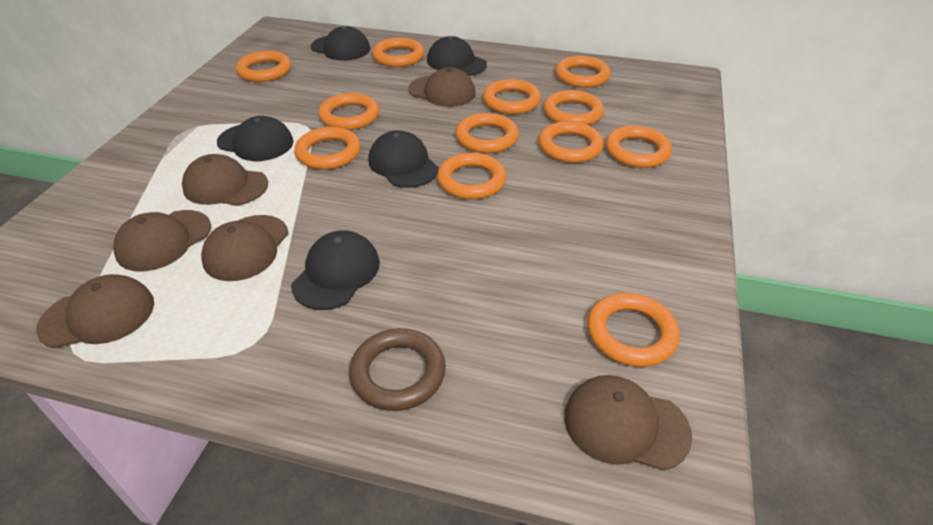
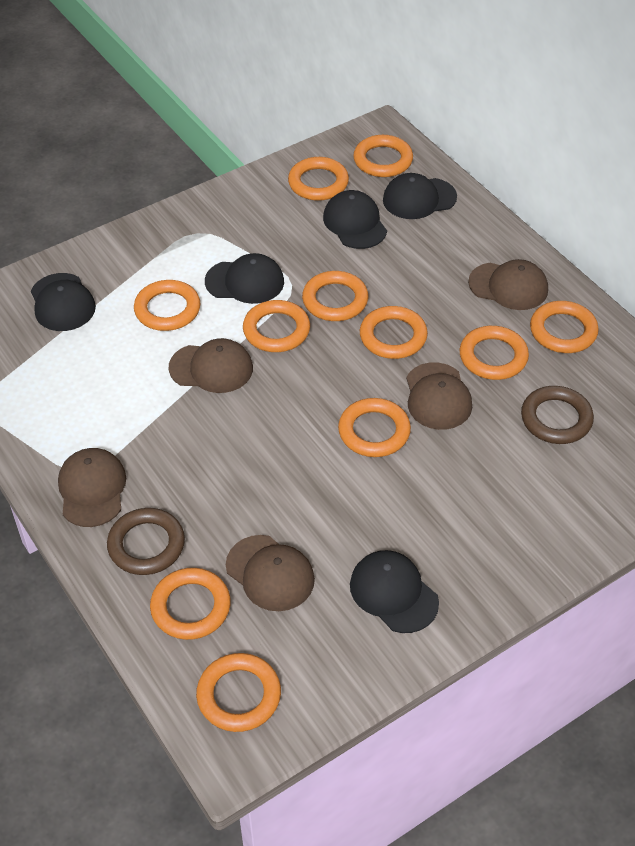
brown cap: [36,274,154,349] [113,210,211,272] [182,154,268,206] [201,215,288,281] [408,67,476,107] [564,375,693,471] = 6 -> [58,448,126,527] [169,338,253,393] [226,535,315,611] [406,362,472,430] [468,259,548,310] = 5
brown ring: [349,328,446,411] = 1 -> [107,508,185,575] [521,386,594,444] = 2
orange ring: [236,51,291,82] [294,127,361,170] [318,93,379,130] [372,37,424,67] [437,153,506,200] [455,113,519,154] [483,79,541,115] [539,121,604,163] [543,90,604,125] [555,56,611,88] [587,293,680,367] [605,126,672,168] = 12 -> [134,280,200,331] [150,568,231,640] [196,653,281,732] [243,300,310,352] [288,157,349,201] [302,271,368,321] [338,398,411,457] [353,135,413,177] [360,306,428,359] [460,326,529,380] [530,301,599,353] = 11

